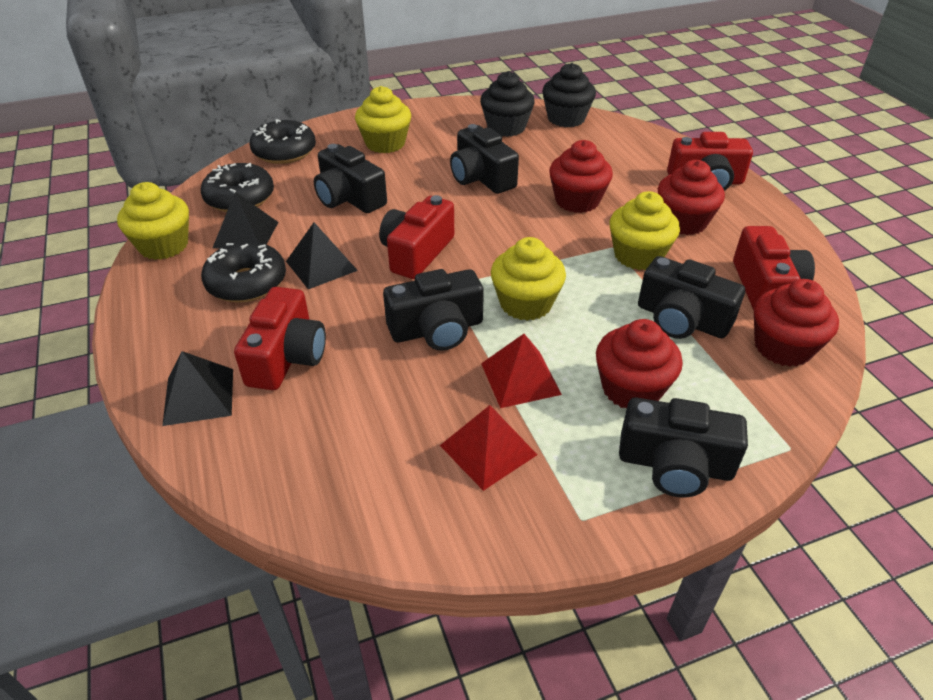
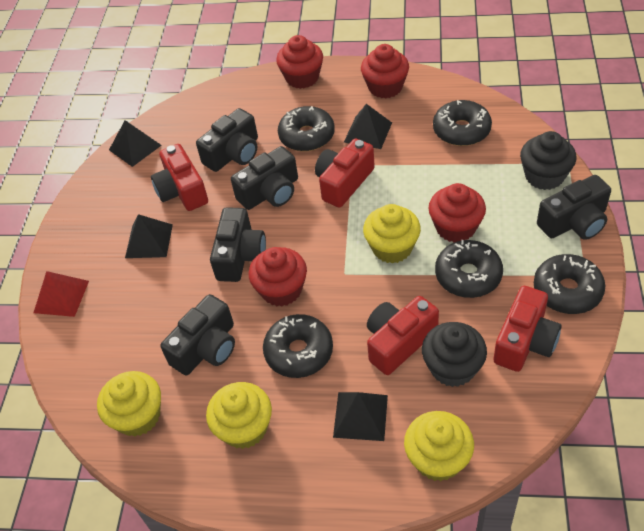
black donut: [201,163,274,212] [201,241,286,302] [250,119,316,164] = 3 -> [263,314,333,378] [278,106,335,152] [433,100,492,146] [435,240,503,298] [534,254,605,314] = 5
black pyramid: [162,351,233,426] [213,192,278,249] [286,222,358,289] = 3 -> [109,120,162,167] [125,214,173,258] [333,392,388,441] [344,104,392,149] = 4
red pyramid: [440,405,537,491] [481,334,562,408] = 2 -> [34,271,89,317] = 1

